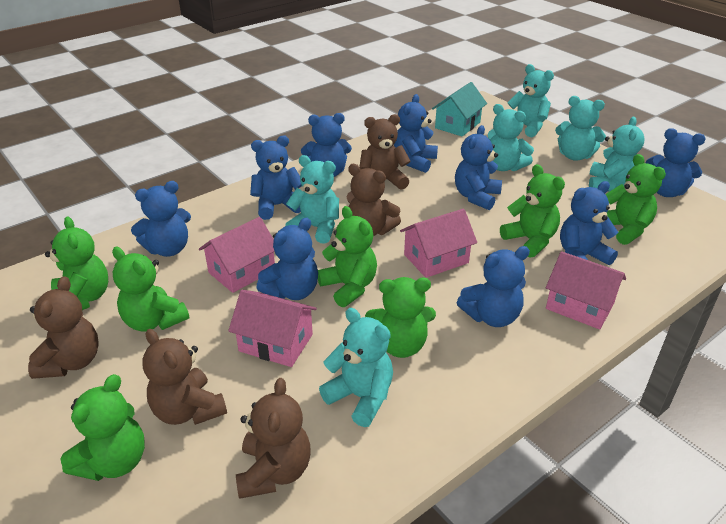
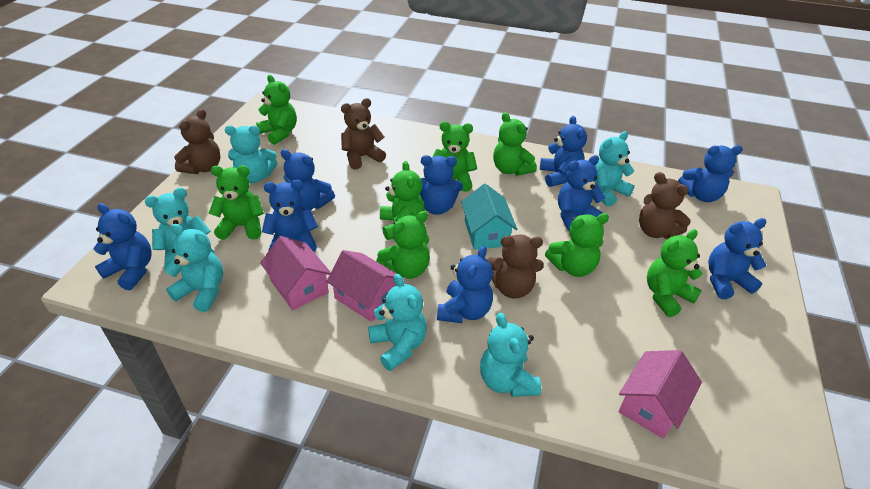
brown teddy bear: [28,276,98,379] [142,329,227,425] [236,378,311,499] [347,164,401,236] [359,114,411,190] = 5 -> [174,109,220,174] [341,98,386,170] [487,234,544,299] [639,172,691,239] = 4
green teddy bear: [45,217,108,310] [61,374,145,481] [112,247,189,332] [318,206,377,307] [365,277,436,358] [500,164,565,258] [605,154,666,245] = 7 -> [208,166,264,240] [256,75,297,145] [376,211,430,279] [380,161,425,240] [433,121,477,192] [493,112,537,176] [545,213,609,277] [647,229,702,317] = 8
pink house: [199,217,275,293] [228,290,317,367] [400,209,477,278] [546,251,626,330] = 4 -> [260,236,331,310] [326,250,403,322] [619,350,702,439] = 3

